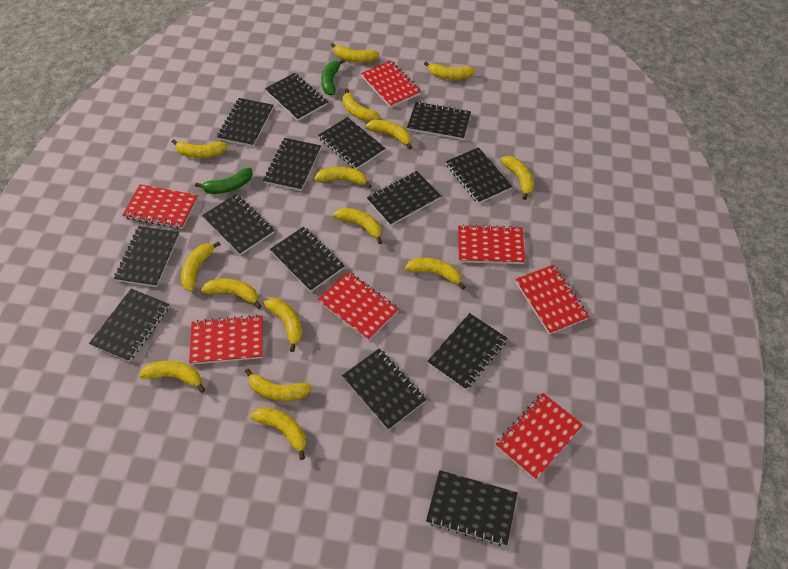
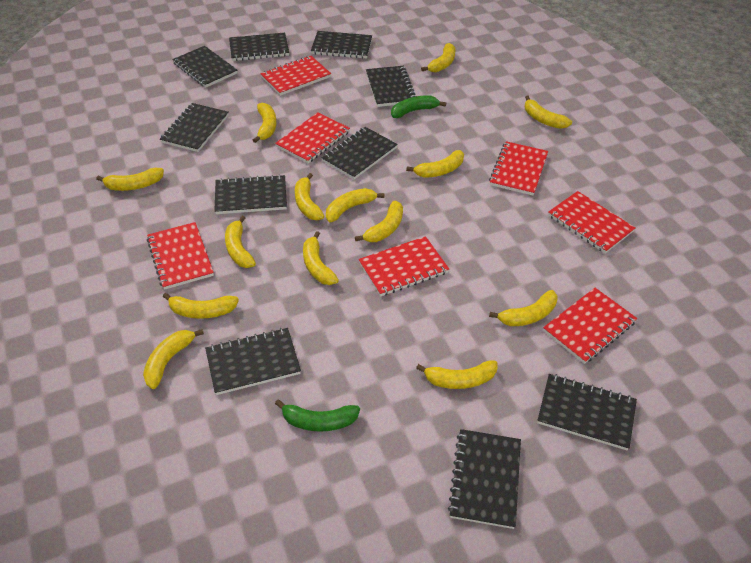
black notebook: [89,289,170,362] [114,226,179,287] [202,194,274,255] [217,98,274,147] [263,138,321,191] [265,73,327,121] [270,227,345,292] [318,117,386,170] [342,348,426,430] [367,171,441,226] [407,102,471,140] [426,470,518,546] [427,313,508,390] [446,147,513,204] = 14 -> [160,103,229,152] [172,46,237,88] [205,328,301,395] [214,174,287,214] [229,33,289,61] [311,31,372,59] [321,127,398,179] [366,66,416,107] [448,429,521,529] [537,374,637,450] = 10
yellow banana: [139,361,206,393] [172,139,228,158] [181,241,221,292] [201,278,261,309] [245,368,312,401] [251,407,306,460] [263,298,302,352] [314,167,372,188] [331,43,379,62] [333,207,382,244] [342,89,380,122] [366,119,412,150] [405,258,465,290] [424,62,475,80] [501,156,534,200] = 15 -> [96,168,164,191] [143,329,204,389] [163,293,239,319] [225,216,256,268] [253,103,277,143] [295,173,324,220] [303,231,339,285] [326,188,384,222] [355,201,403,242] [406,150,464,178] [416,360,497,389] [421,43,456,72] [489,290,558,326] [525,96,572,129] = 14

